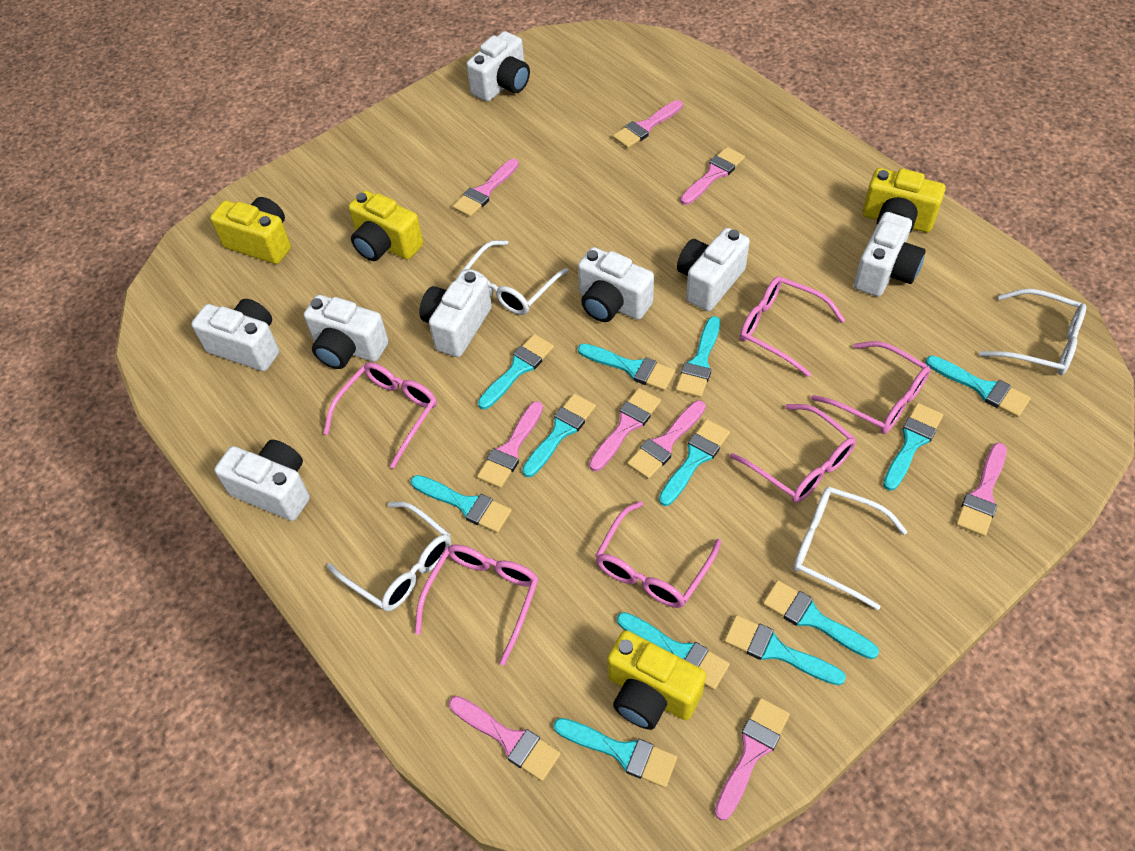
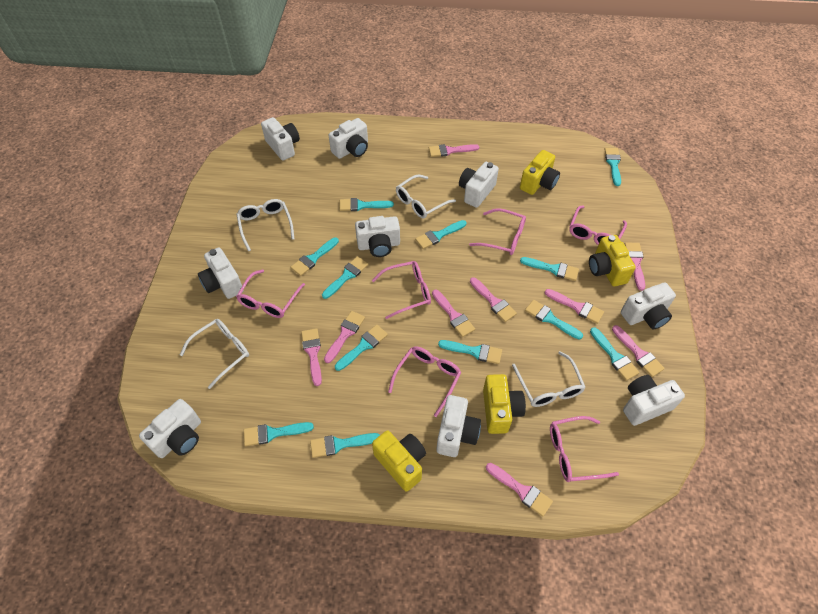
white camera: [191,299,279,371] [214,440,310,521] [304,295,389,369] [419,271,492,357] [466,31,530,102] [578,247,654,322] [677,228,750,311] [854,212,926,297] = 8 -> [139,399,201,458] [198,247,243,299] [261,117,300,161] [329,118,368,159] [355,216,400,257] [436,395,481,457] [459,162,499,208] [621,282,676,329] [623,375,685,426] = 9

